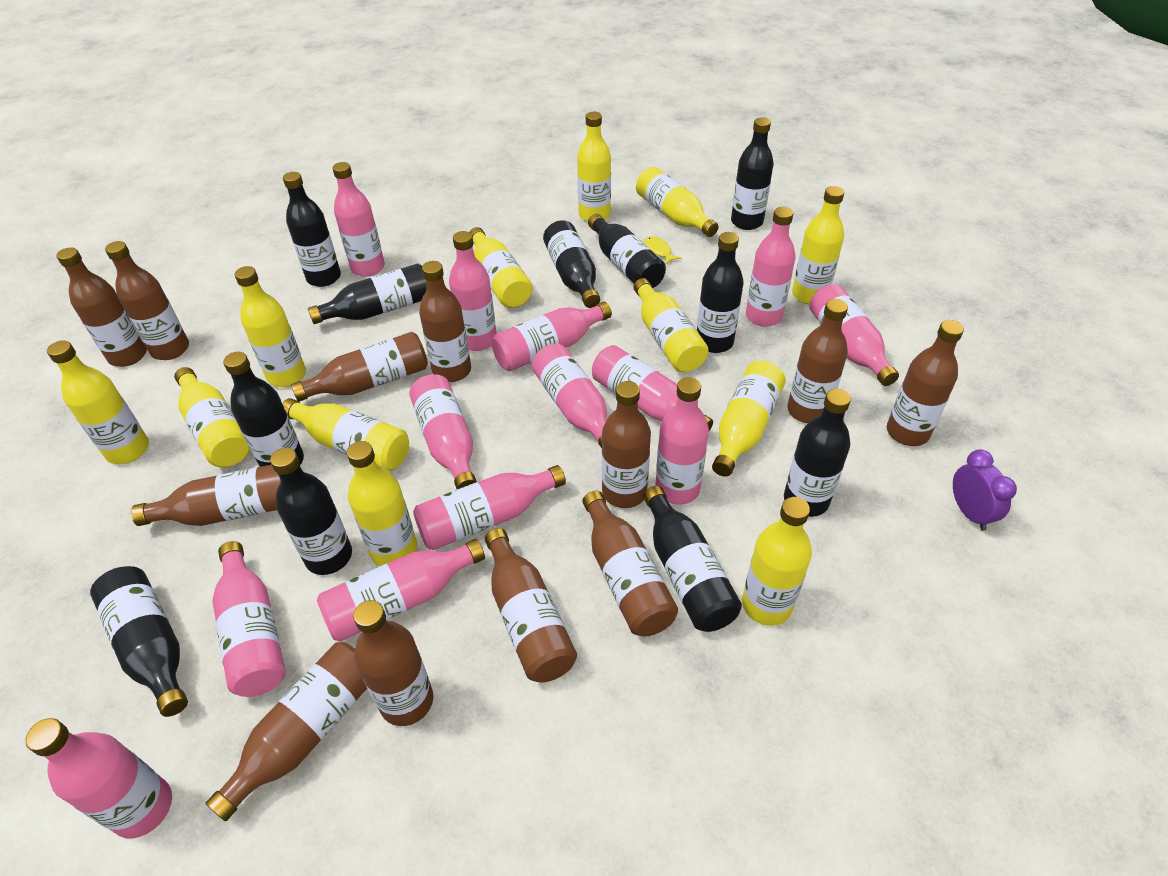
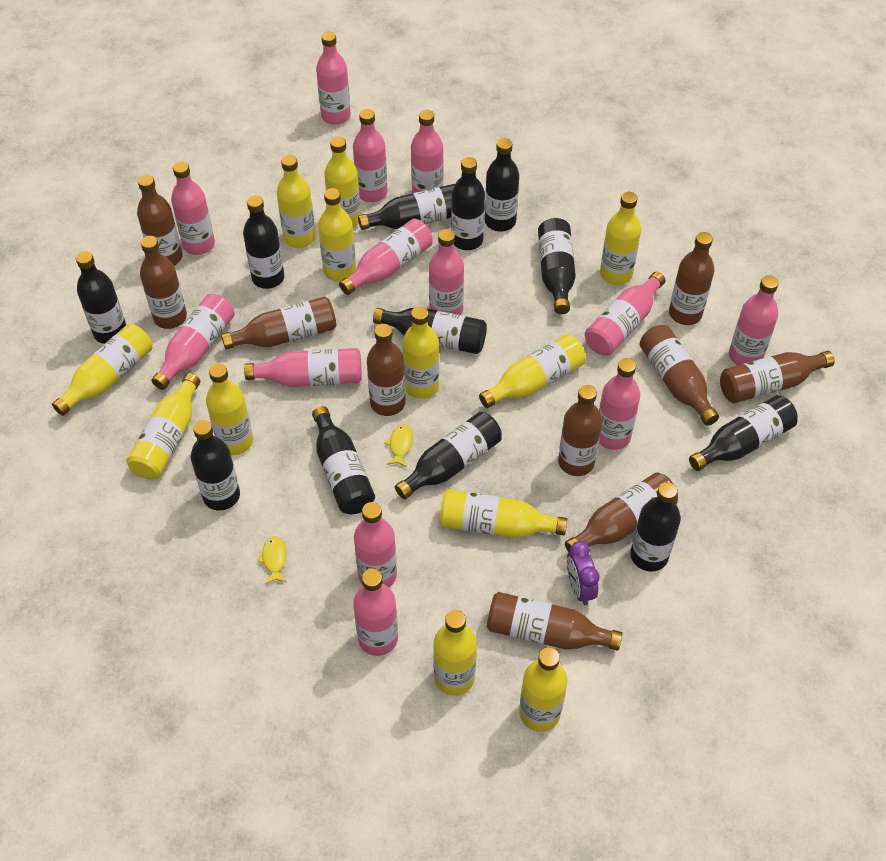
black bottle: [90,566,188,717] [223,352,304,467] [270,448,352,575] [283,172,341,287] [308,264,427,324] [543,220,600,308] [588,214,666,288] [643,486,742,632] [697,232,743,353] [731,117,774,230] [784,388,851,517] = 11 -> [76,251,126,344] [191,420,240,511] [243,195,284,289] [312,406,375,514] [358,184,455,230] [373,308,487,354] [395,412,502,499] [451,157,485,250] [485,138,519,232] [538,218,576,314] [630,482,681,572] [689,395,798,471] = 12
brown bottle: [56,247,147,367] [105,241,189,360] [131,465,281,526] [206,642,367,821] [291,332,428,402] [353,600,433,726] [419,261,471,382] [485,528,577,683] [583,491,678,637] [602,381,651,508] [787,299,848,423] [887,320,964,446] = 12 -> [137,175,182,266] [140,236,187,329] [221,297,336,349] [367,324,406,416] [487,592,622,651] [558,385,602,476] [565,472,678,552] [640,325,719,426] [669,232,714,325] [720,351,835,403] = 10
yellow fish: [644,236,681,264] = 1 -> [257,536,287,584] [384,424,413,467] = 2

